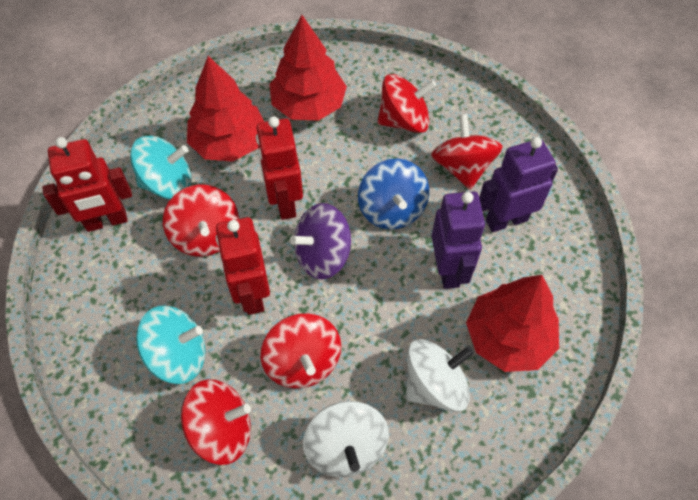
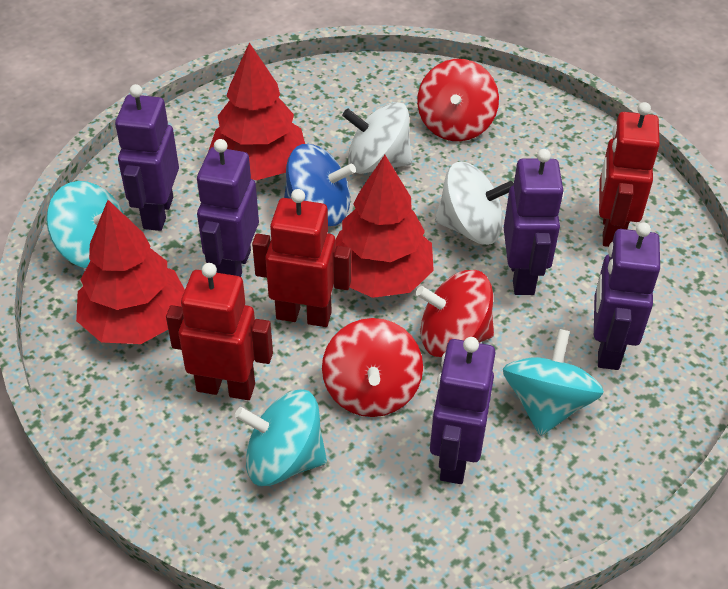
purple robot: [432,192,485,289] [479,137,558,233] = 2 -> [115,84,179,231] [197,139,259,277] [430,337,496,484] [504,149,564,295] [594,223,660,370] = 5
purple spinning top: [290,203,351,279] = 1 -> none = 0
red spinning top: [163,185,239,256] [181,379,251,465] [261,313,341,388] [378,74,437,133] [431,114,503,190] = 5 -> [322,318,423,417] [416,270,494,357] [417,59,499,141] = 3
turquoise spinning top: [130,136,192,199] [136,306,206,384] = 2 -> [46,181,124,268] [235,390,327,486] [503,329,604,436] = 3

